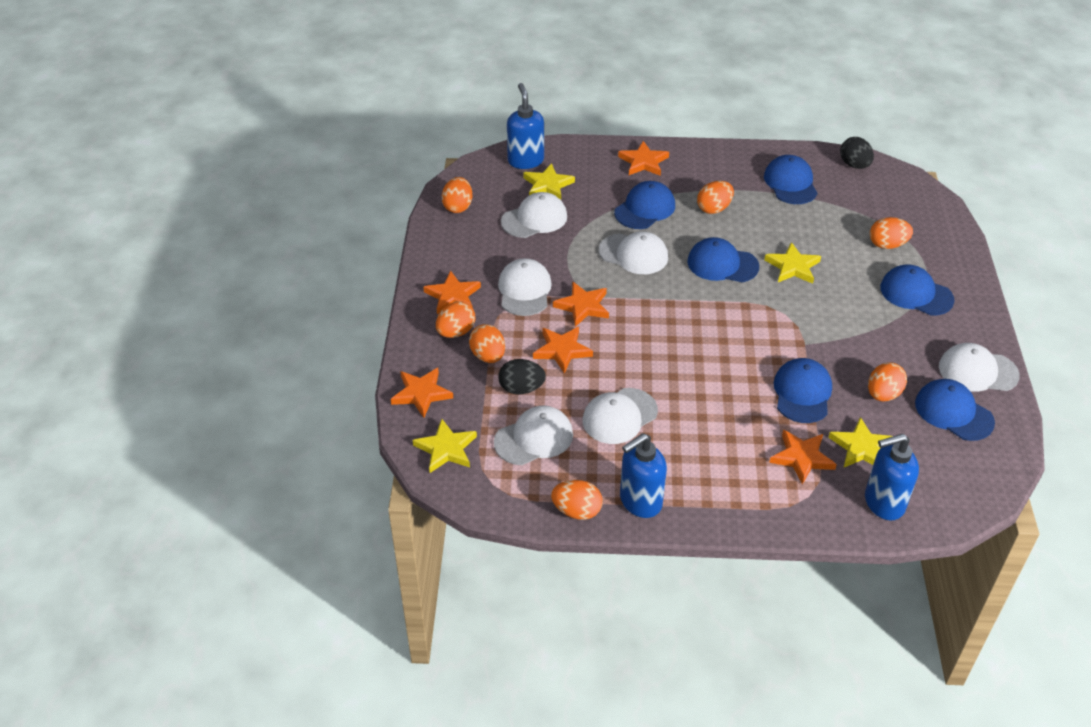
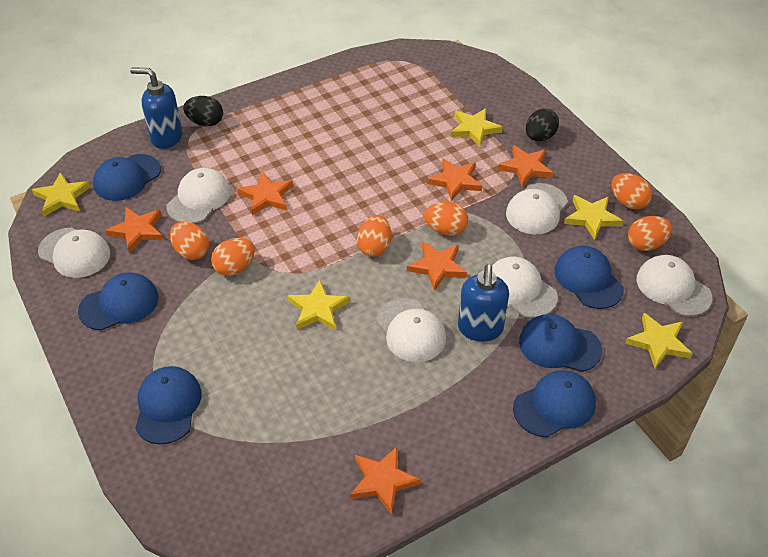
blue soap dispenser: [507,83,544,169] [620,433,667,518] [865,434,919,520] = 3 -> [130,67,182,149] [458,264,509,341] = 2
orange egg: [436,301,475,338] [442,177,472,213] [469,324,505,363] [551,480,603,520] [697,181,734,214] [868,362,907,401] [870,217,913,249] = 7 -> [170,222,209,260] [211,238,255,276] [357,215,391,257] [424,202,468,236] [611,173,652,209] [628,216,672,251] = 6
yellow star: [413,419,477,473] [523,163,575,200] [764,242,821,284] [828,417,893,467] = 4 -> [32,172,91,216] [288,280,350,331] [450,108,503,147] [564,195,623,240] [626,313,692,369] = 5

